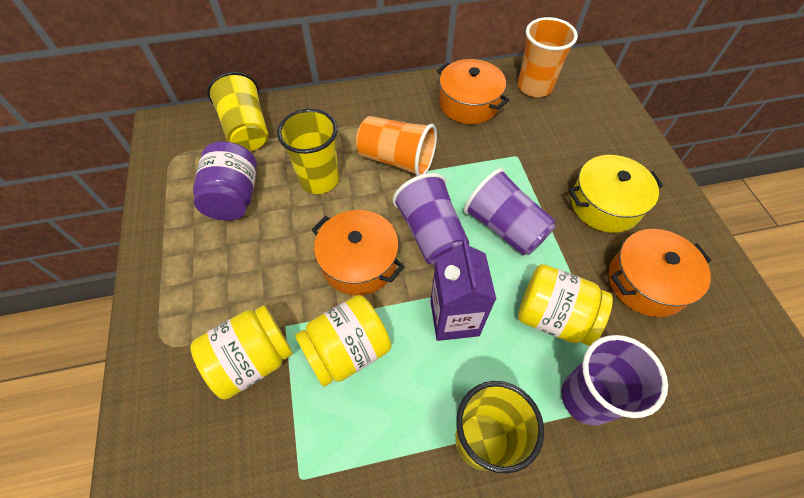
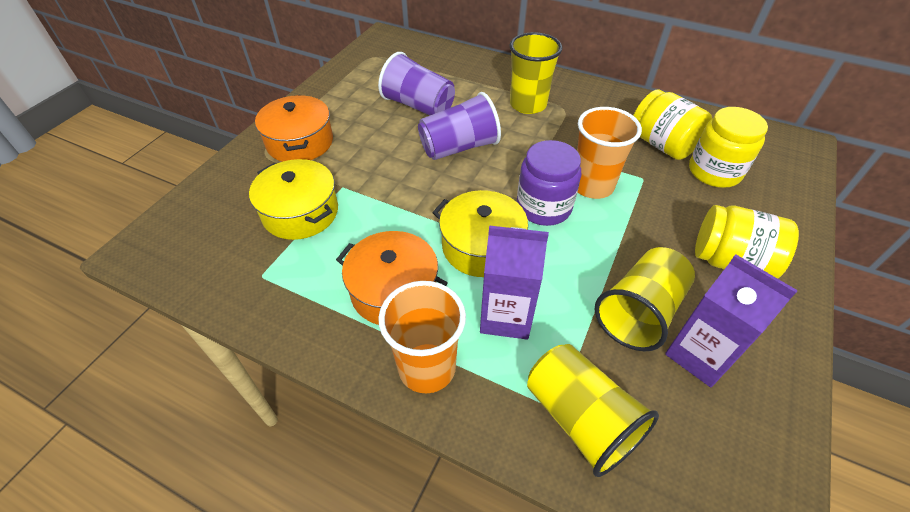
orange pot: [312,210,404,296] [437,59,509,124] [609,229,711,317] = 3 -> [255,95,333,162] [336,231,448,325] = 2
purple carton: [430,239,496,341] = 1 -> [480,225,549,339] [665,254,798,387] = 2
purple cup: [393,173,469,265] [464,168,556,255] [561,335,668,426] = 3 -> [378,52,455,116] [418,92,501,160] = 2
yellow pot: [569,155,663,233] = 1 -> [249,159,338,240] [433,190,528,277] = 2

